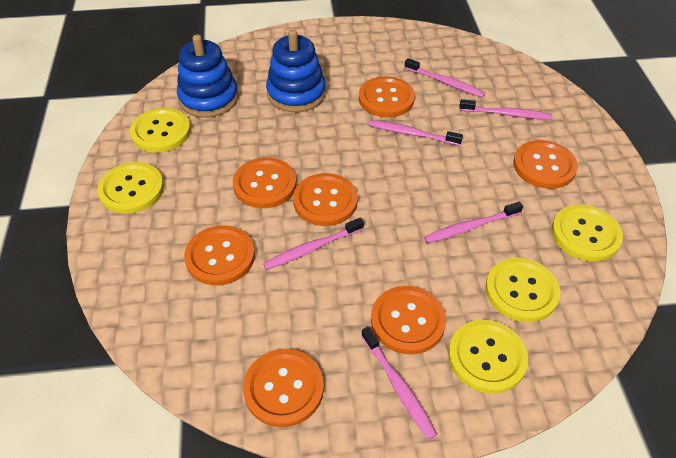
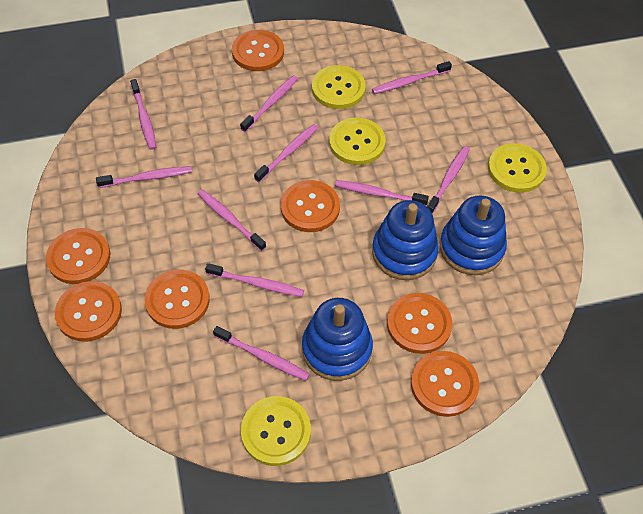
blue stacking toy: [177,34,238,118] [266,29,326,112] = 2 -> [302,298,373,381] [372,200,439,280] [440,196,507,275] = 3
pink toothbrush: [263,218,364,270] [361,327,437,440] [369,120,463,146] [404,58,485,98] [424,202,523,243] [459,99,553,120] = 6 -> [96,166,192,188] [130,79,156,150] [198,190,266,251] [205,263,304,297] [213,326,310,381] [240,75,298,132] [254,124,319,182] [335,180,429,206] [372,61,452,94] [427,146,470,214] = 10
yellow button: [97,162,164,214] [130,108,191,153] [448,320,528,394] [485,258,560,322] [552,204,623,262] = 5 -> [241,396,311,466] [312,65,366,109] [329,118,386,165] [488,143,547,193] = 4

